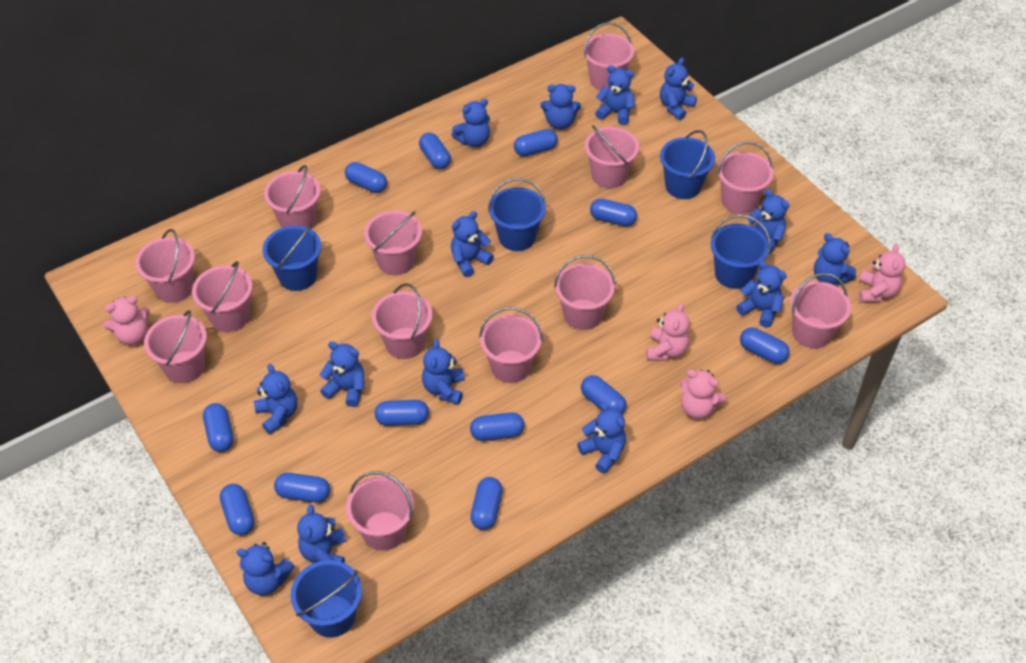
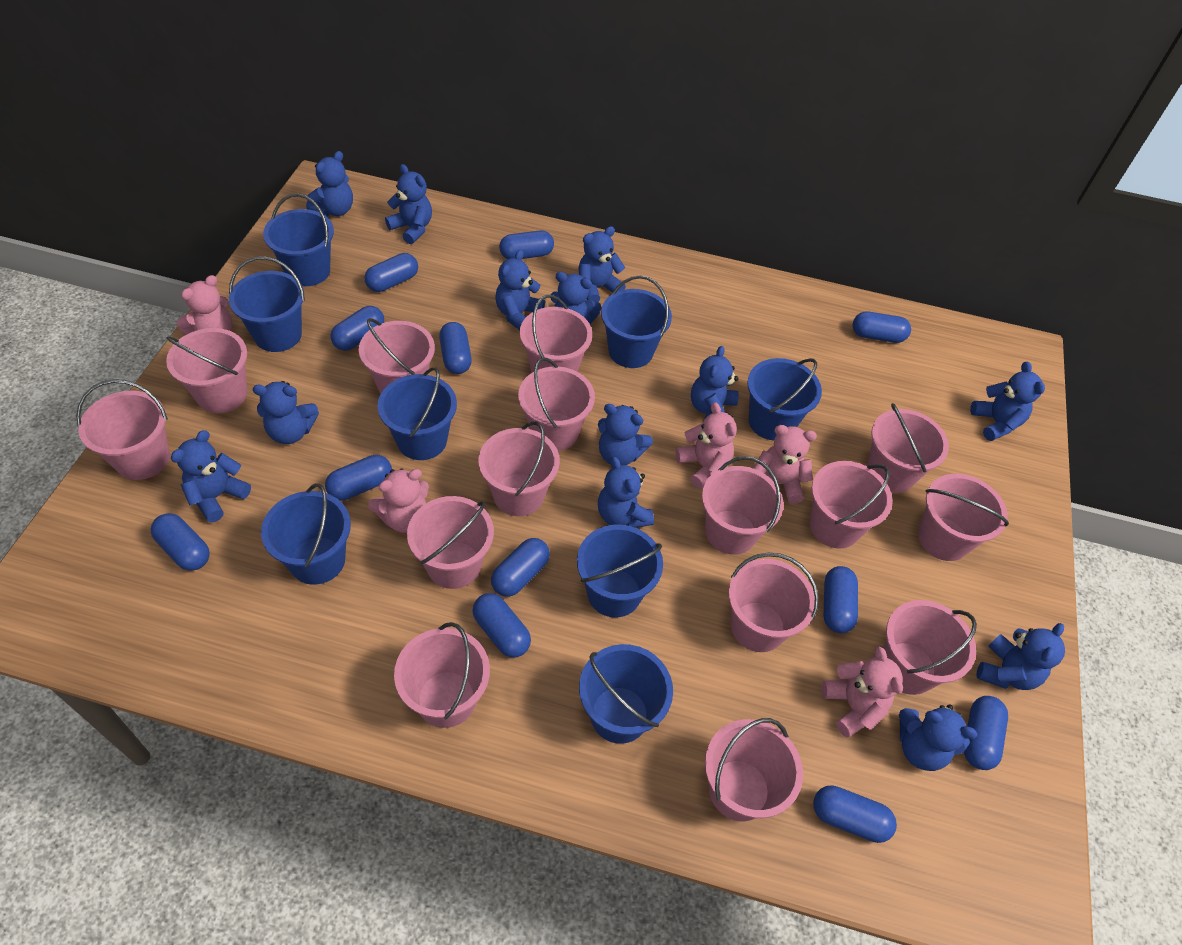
blue bucket: [263,224,321,291] [291,560,362,638] [488,178,546,251] [660,130,715,199] [711,214,771,289] = 5 -> [229,256,305,352] [261,483,351,585] [263,194,334,286] [377,367,457,460] [577,525,663,617] [579,644,673,744] [601,276,672,368] [747,358,822,440] = 8
blue teddy bear: [237,542,294,596] [254,364,297,434] [297,504,346,563] [319,341,364,407] [422,339,464,404] [451,211,494,277] [452,99,490,147] [540,84,581,130] [577,402,626,474] [595,65,635,125] [660,57,697,120] [736,261,787,328] [747,189,790,255] [814,233,856,286] = 14 -> [171,430,251,522] [253,381,319,444] [306,151,353,217] [385,164,432,244] [495,250,545,330] [551,272,601,324] [579,226,626,302] [598,404,653,465] [598,457,654,528] [691,346,739,418] [899,704,977,771] [970,361,1045,441] [976,623,1065,690] = 13
pink bucket: [135,229,195,303] [144,310,207,383] [192,261,253,332] [264,165,321,229] [346,471,414,551] [364,211,422,275] [372,283,433,359] [479,307,543,383] [554,255,616,330] [583,22,634,90] [585,125,639,188] [717,142,774,214] [790,273,851,349] = 13 -> [76,379,170,480] [166,328,247,413] [359,318,435,394] [394,622,490,728] [407,496,494,589] [479,421,560,516] [518,357,595,451] [520,295,592,373] [702,456,784,555] [705,718,803,821] [728,552,819,652] [810,461,893,549] [867,403,949,493] [883,600,977,695] [918,474,1009,561] = 15
pink teddy bear: [103,296,150,345] [646,303,689,361] [680,369,726,419] [859,244,906,303] = 4 -> [177,275,233,335] [368,468,429,533] [675,402,737,489] [753,425,817,504] [821,647,903,737] = 5

